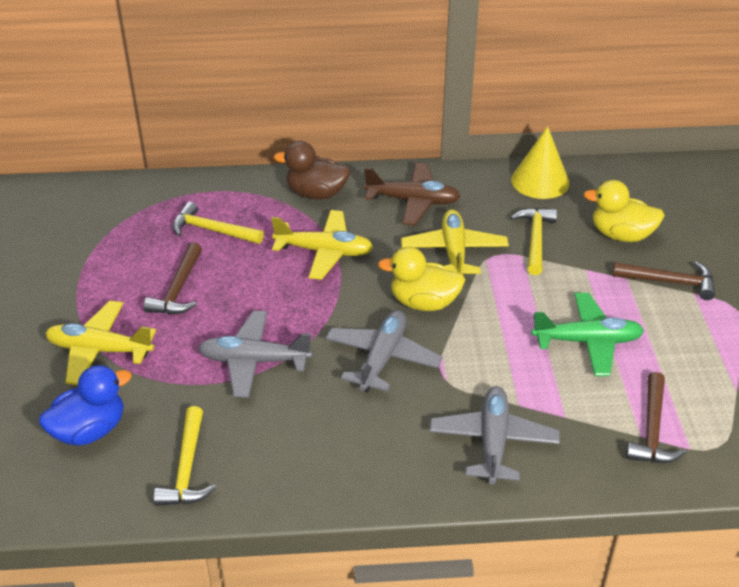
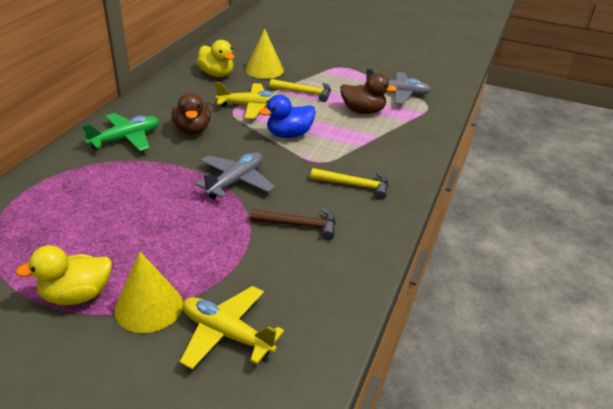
brown duck: [273,141,351,199] = 1 -> [172,93,211,134] [340,73,397,114] = 2
brown hammer: [144,242,202,314] [613,261,715,300] [626,372,686,463] = 3 -> [250,208,336,240] = 1
brown plane: [364,163,460,225] = 1 -> none = 0
grey plane: [198,311,312,398] [326,310,443,392] [430,386,560,484] = 3 -> [195,152,275,199] [365,68,431,105] = 2
yellow cone: [511,126,570,199] = 1 -> [114,251,183,333] [245,29,284,79] = 2
yellow hammer: [153,406,216,506] [172,202,264,244] [511,208,557,275] = 3 -> [269,79,331,102] [311,168,388,200] = 2
yellow plane: [45,301,156,385] [271,210,374,280] [401,209,509,274] = 3 -> [180,286,284,369] [215,82,279,119] = 2

